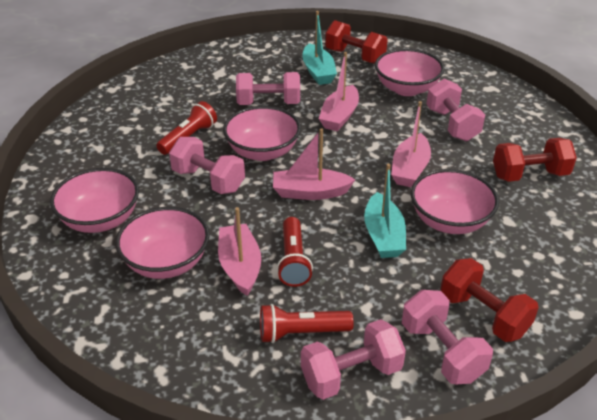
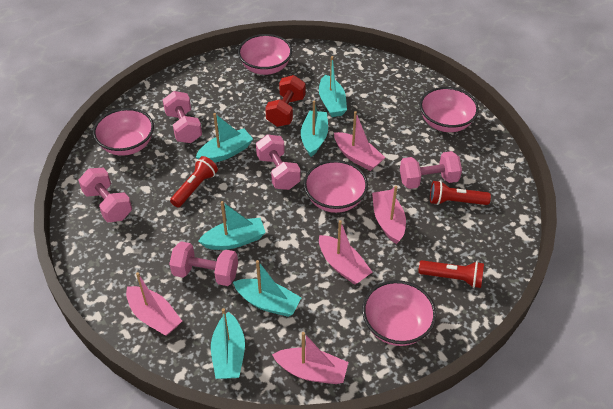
pink boat: [218,207,261,296] [273,128,356,200] [319,52,359,131] [391,101,431,187] = 4 -> [126,272,182,336] [272,332,348,384] [319,220,372,285] [334,111,385,171] [372,186,406,244] = 5
red dumbbell: [325,20,388,64] [440,258,539,342] [493,138,577,182] = 3 -> [265,75,306,127] = 1
turquoise boat: [302,11,337,85] [364,164,406,258] = 2 -> [196,113,253,163] [198,201,266,250] [211,308,245,379] [233,260,302,317] [301,100,328,157] [319,56,347,117] = 6

